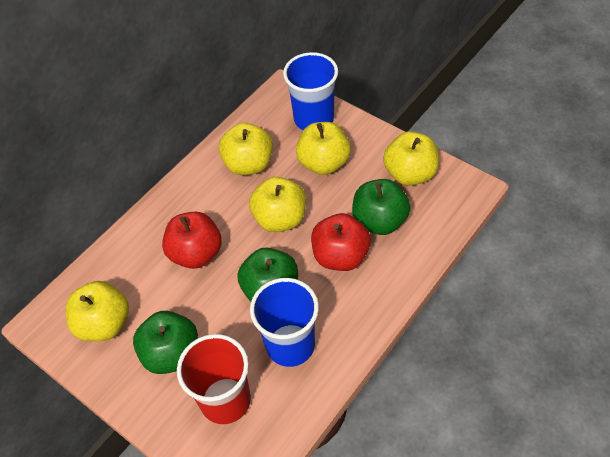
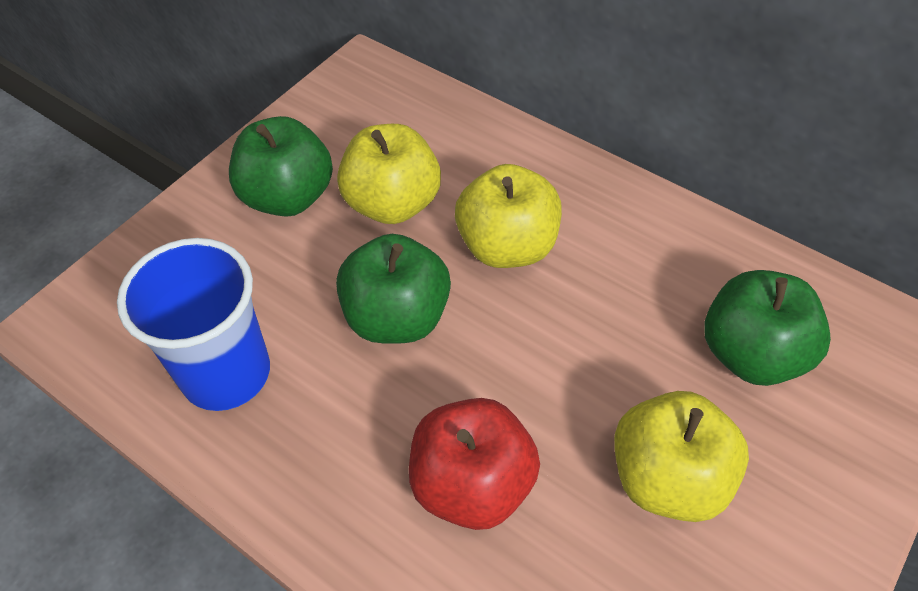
blue cup: [250,278,319,367] [283,52,338,130] = 2 -> [117,238,270,411] = 1
red apple: [162,212,222,269] [311,213,371,271] = 2 -> [409,398,540,530] = 1
red cup: [177,334,251,424] = 1 -> none = 0
yellow apple: [65,281,129,341] [219,123,273,175] [249,177,306,232] [296,122,351,175] [383,131,439,186] = 5 -> [337,124,441,224] [455,164,562,268] [614,391,749,522] = 3

